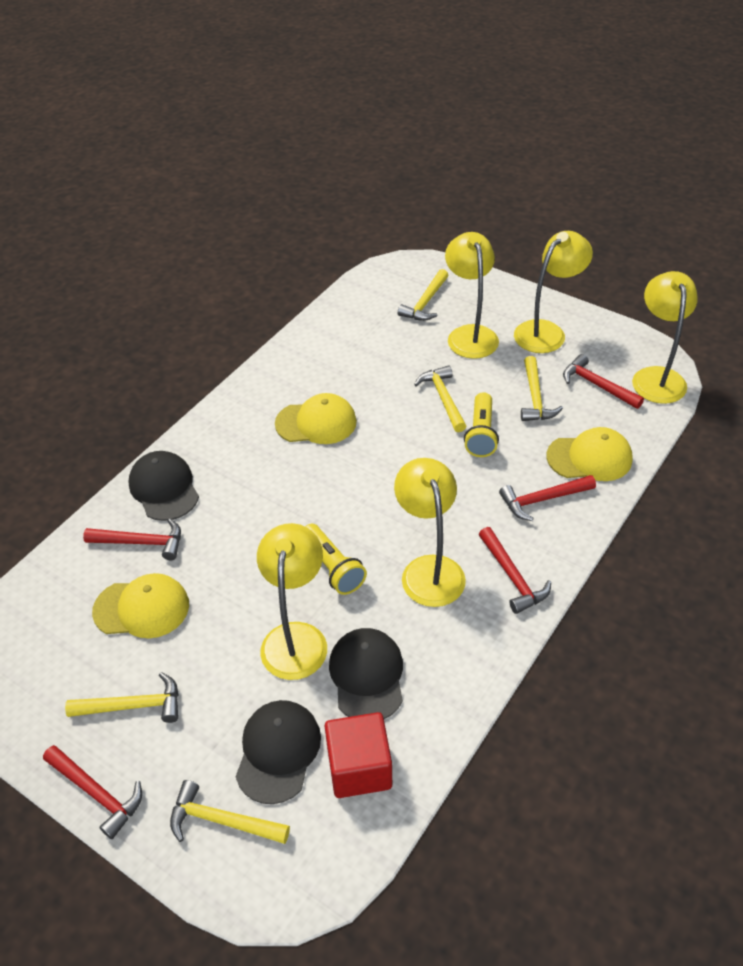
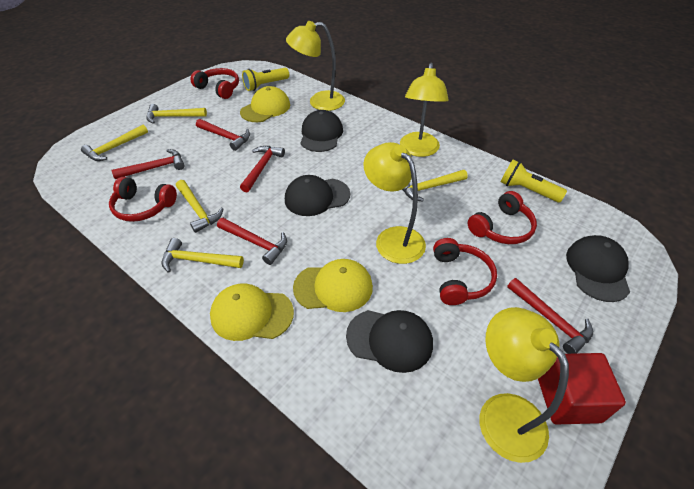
black cap: [128,451,199,521] [236,700,321,804] [329,628,403,719] = 3 -> [285,175,350,216] [300,110,343,152] [346,310,433,373] [566,235,630,302] = 4
red headphones: none = 0 -> [109,177,177,222] [191,68,239,99] [433,238,497,305] [468,191,537,244] = 4
yellow lamp: [257,523,327,680] [394,458,466,607] [445,232,499,359] [514,231,593,353] [632,271,697,404] = 5 -> [286,21,345,111] [364,142,426,264] [400,63,449,157] [479,307,569,463] = 4

